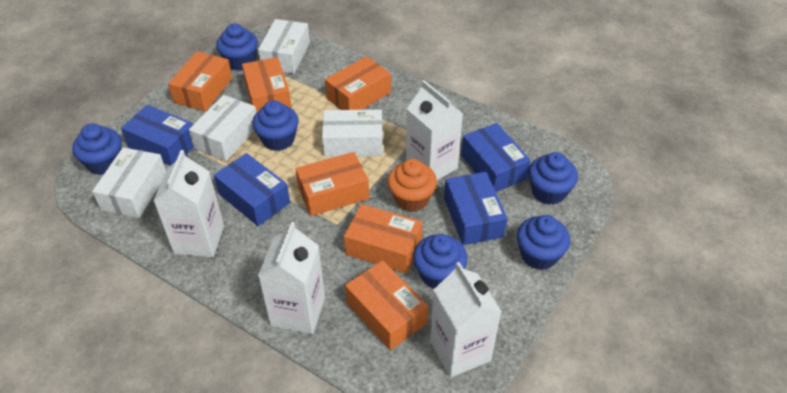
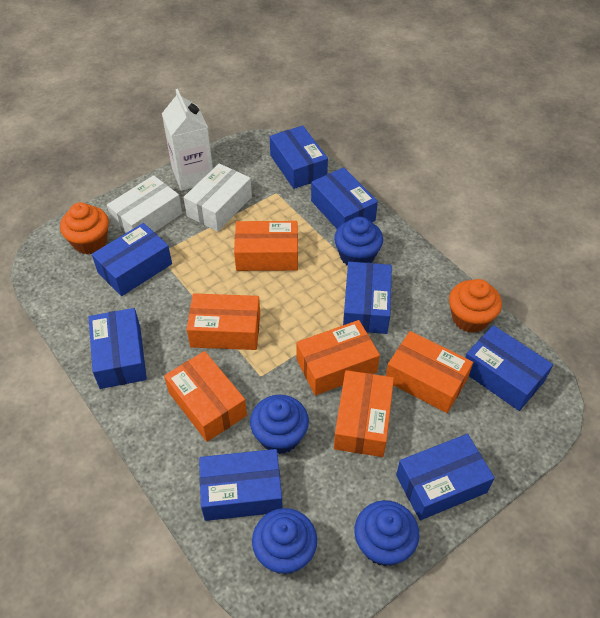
blue box: [121,105,193,166] [214,153,290,226] [444,172,508,245] [461,123,531,192] = 4 -> [89,308,147,389] [92,223,172,296] [199,449,283,521] [270,126,328,189] [311,167,378,229] [343,262,392,334] [396,434,495,520] [465,325,553,411] = 8
blue cupcake: [72,123,122,175] [216,23,258,71] [252,100,299,151] [413,234,468,289] [517,215,570,270] [528,152,578,205] = 6 -> [250,395,309,454] [252,508,317,574] [334,217,383,266] [354,500,419,566] = 4
orange cupcake: [387,159,437,212] = 1 -> [60,202,109,254] [449,279,502,333] = 2
white box: [92,147,166,218] [189,95,257,161] [258,19,310,74] [322,109,383,157] = 4 -> [107,175,182,234] [183,163,252,232] = 2
white carton: [154,150,224,257] [258,222,325,334] [406,80,463,180] [430,262,502,378] = 4 -> [162,89,213,191] = 1

